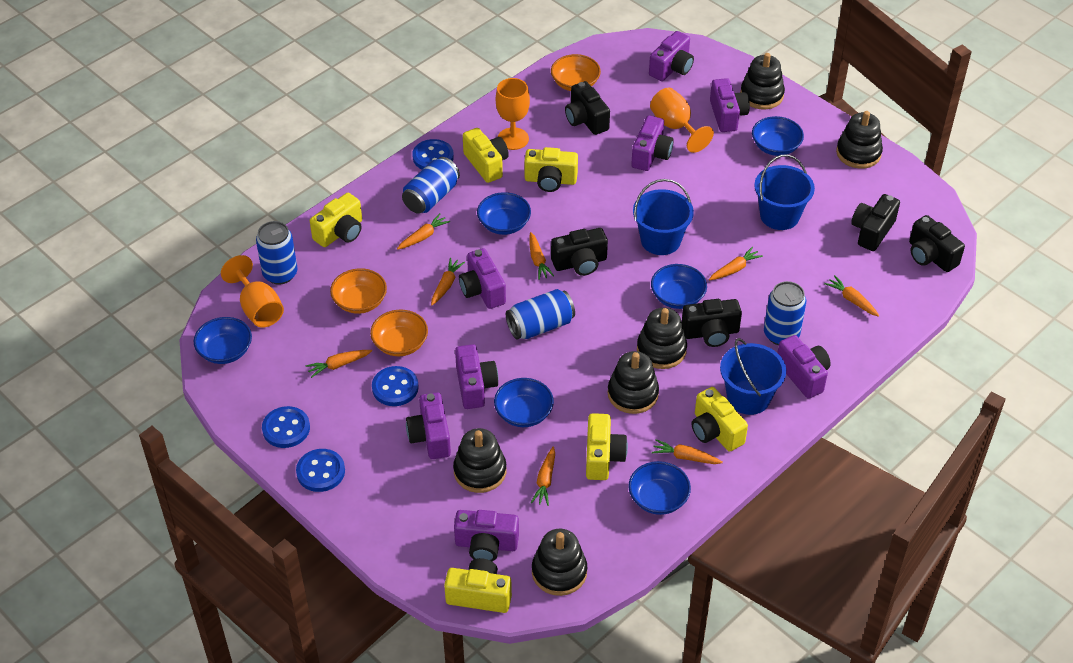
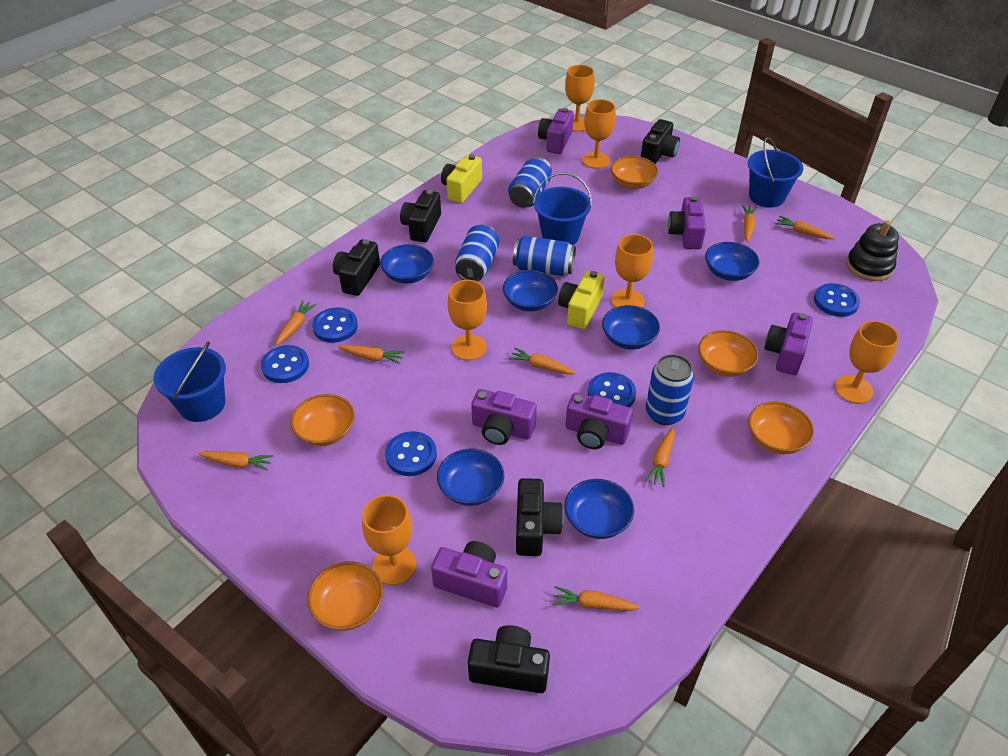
black stacking toy: [453,428,506,493] [532,529,587,596] [608,351,659,414] [637,308,687,369] [740,53,785,109] [836,111,883,169] = 6 -> [846,220,899,281] = 1
blue button: [262,406,310,448] [296,449,345,492] [372,366,419,406] [412,139,454,169] = 4 -> [261,345,309,383] [312,307,358,343] [385,431,437,476] [588,372,636,407] [814,283,860,317] = 5
orange bowl: [330,268,387,314] [370,310,428,356] [551,54,601,91] = 3 -> [290,394,355,446] [307,561,383,631] [611,156,658,189] [698,330,759,377] [748,401,814,454] = 5
orange goblet: [221,255,284,328] [496,78,530,150] [650,88,714,153] = 3 -> [362,495,416,585] [448,280,487,361] [565,65,595,132] [582,99,616,169] [611,234,653,308] [835,321,899,404] = 6
purple camera: [406,392,451,459] [454,510,519,561] [455,344,498,409] [459,248,506,309] [631,116,674,171] [649,31,694,81] [710,78,750,132] [777,335,831,399] = 8 -> [431,541,507,607] [471,389,537,445] [538,108,574,154] [566,393,633,449] [668,196,706,249] [764,312,813,375] = 6
yellow camera: [310,193,362,247] [444,558,512,613] [463,128,509,183] [524,147,578,192] [586,413,628,480] [692,387,748,452] = 6 -> [441,154,482,203] [558,271,604,329] = 2

